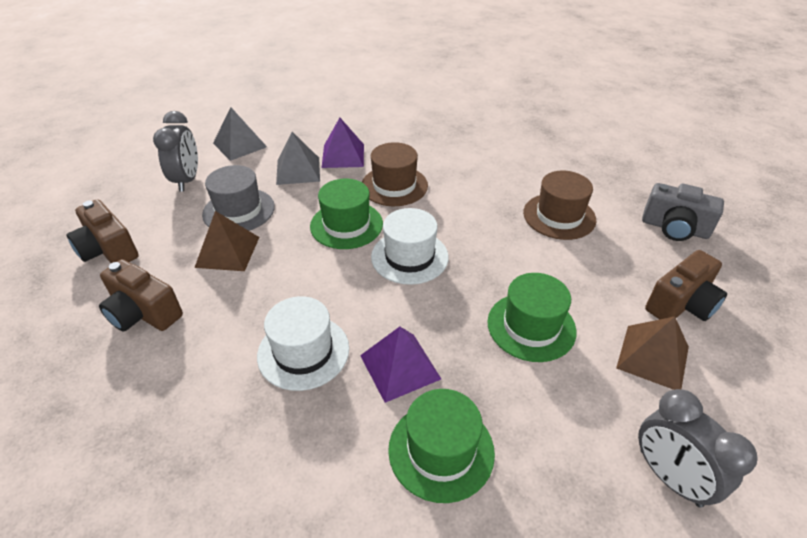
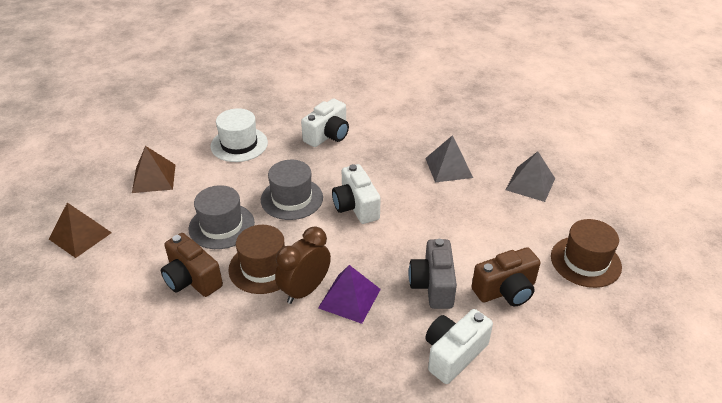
brown camera: [66,199,139,263] [99,259,183,332] [645,250,727,321] = 3 -> [161,233,223,297] [472,247,541,306] = 2
brown clock: none = 0 -> [275,227,331,304] = 1
green hat: [310,179,383,249] [388,389,495,503] [487,273,577,362] = 3 -> none = 0
grey clock: [153,111,198,192] [638,389,758,508] = 2 -> none = 0
grey hat: [202,165,275,231] = 1 -> [189,185,255,249] [261,160,323,220] = 2
purple pyramid: [322,118,364,168] [360,327,441,403] = 2 -> [318,265,381,324] = 1
white camera: none = 0 -> [301,99,349,147] [332,164,381,224] [426,309,493,384] = 3
white hat: [257,296,349,391] [371,208,449,285] = 2 -> [211,108,268,162] = 1

